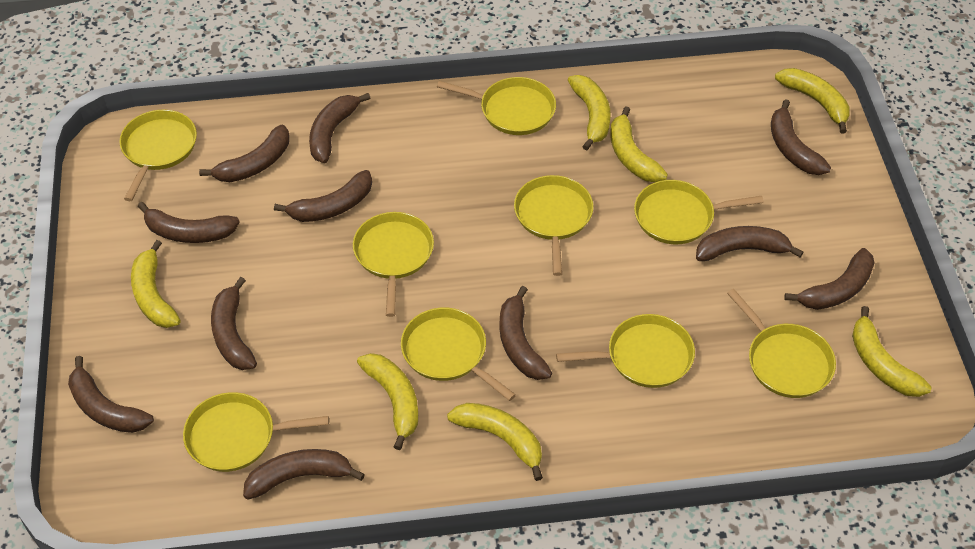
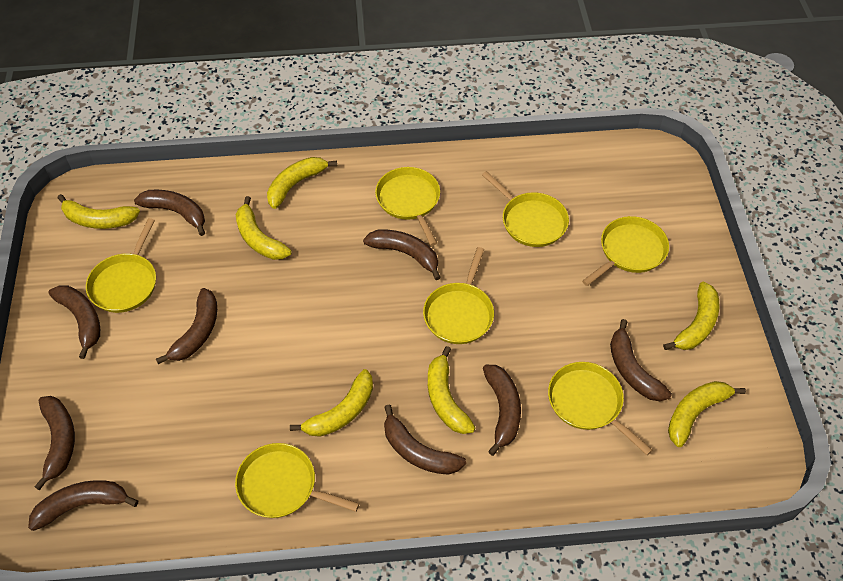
brown banana: [68,356,154,433] [138,202,240,243] [199,125,289,182] [211,277,257,370] [243,449,365,499] [274,170,372,222] [309,93,370,163] [500,286,552,380] [696,226,803,261] [771,99,831,175] [784,248,874,310] = 11 -> [28,480,138,531] [34,396,75,490] [48,285,100,359] [134,190,205,236] [156,288,217,364] [363,230,441,280] [384,405,466,475] [483,365,521,456] [610,319,672,401] = 9
yellow pan: [119,110,197,201] [183,392,329,472] [353,212,434,317] [401,308,516,401] [437,77,556,135] [514,175,593,276] [556,314,695,388] [634,180,764,244] [727,289,836,398] = 9 -> [86,218,156,313] [235,443,359,518] [375,167,440,246] [423,247,494,344] [482,171,569,247] [548,362,653,455] [582,216,669,286] = 7

